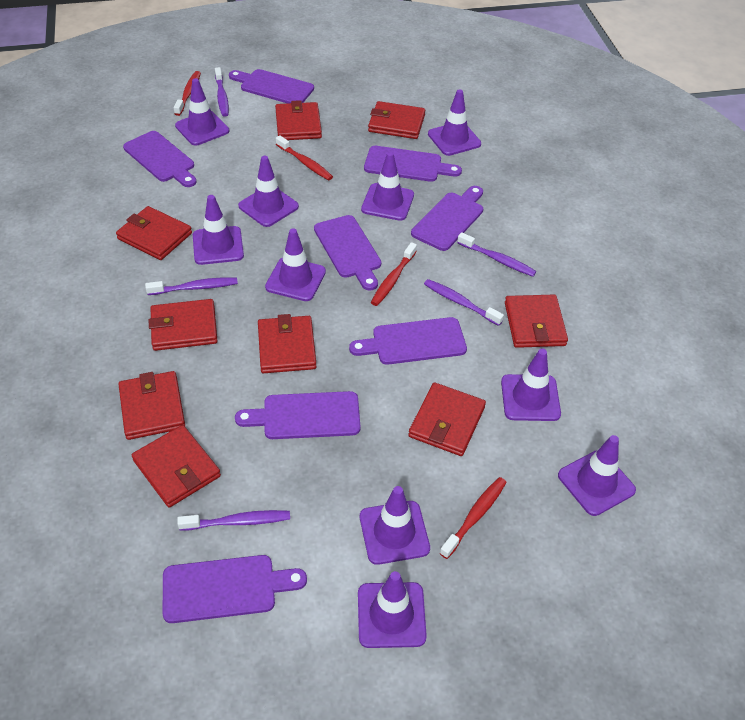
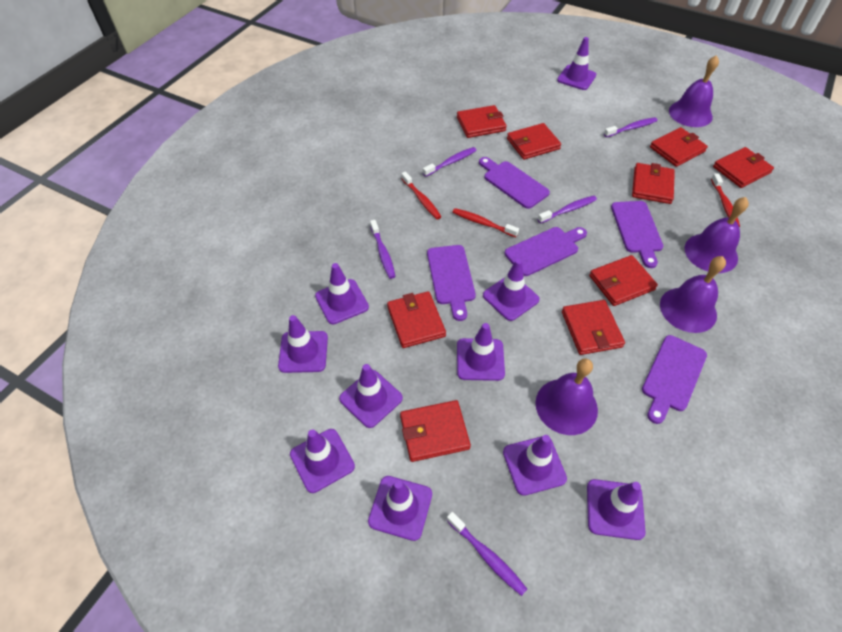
purple bell: none = 0 -> [535,358,598,435] [660,256,726,333] [669,55,719,127] [685,197,749,273] = 4
purple cutting board: [123,131,197,187] [163,555,307,623] [229,69,314,104] [235,391,361,439] [314,215,381,291] [349,317,467,365] [364,146,462,182] [411,186,483,251] = 8 -> [427,245,476,321] [479,157,550,209] [505,227,587,276] [611,201,663,268] [642,335,707,424] = 5
red toothbrush: [174,71,201,116] [276,135,333,180] [371,242,417,306] [440,477,507,559] = 4 -> [401,172,442,219] [452,208,519,237] [711,173,740,227] = 3

